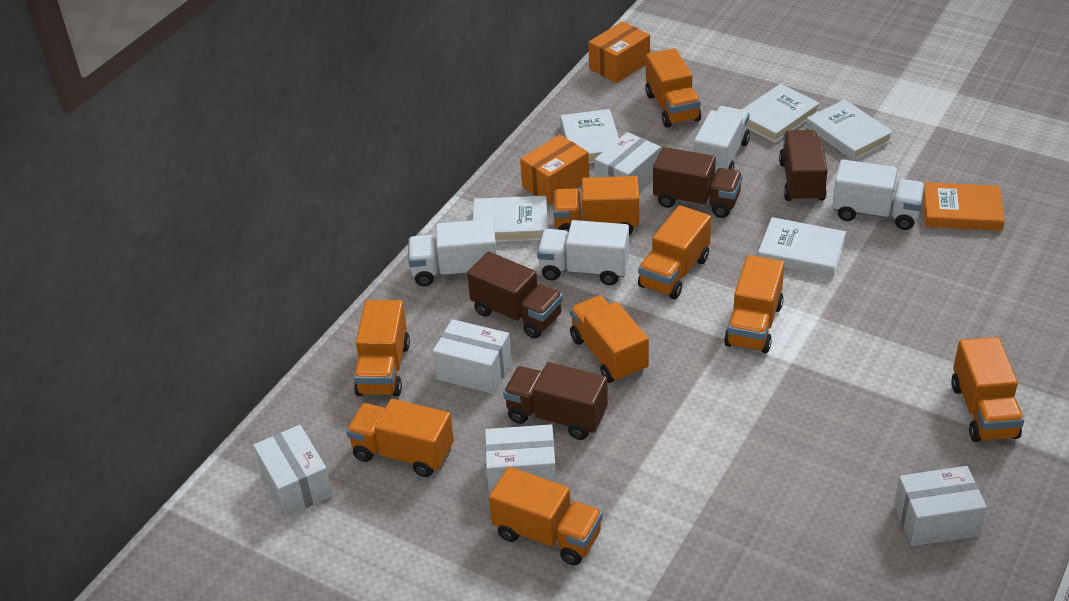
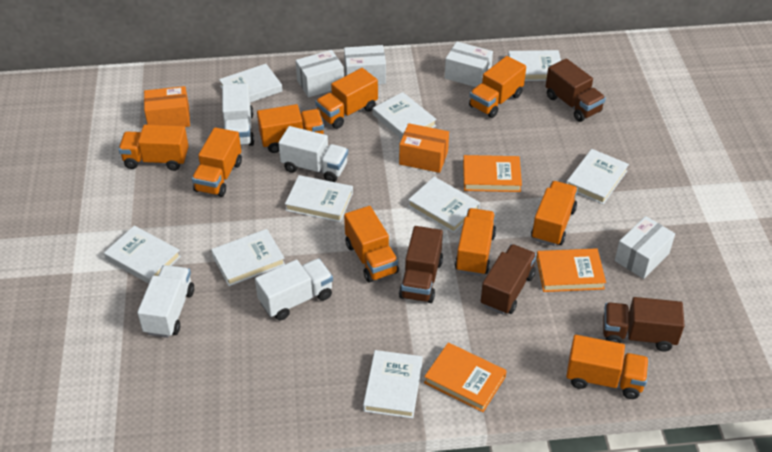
orange book: [923,182,1005,231] = 1 -> [424,343,507,412] [463,155,522,192] [536,248,606,292] = 3
white book: [473,196,547,242] [560,109,619,163] [742,84,820,143] [758,217,846,277] [806,99,893,161] = 5 -> [104,226,181,284] [211,229,285,286] [219,64,283,103] [285,175,353,222] [363,350,423,418] [373,92,437,139] [408,177,480,233] [508,50,561,81] [566,149,629,204] = 9
white box: [253,425,333,517] [433,319,512,394] [485,424,557,495] [594,132,661,193] [894,466,987,546] = 5 -> [295,50,344,97] [344,45,386,84] [445,42,493,87] [615,216,675,279] = 4

